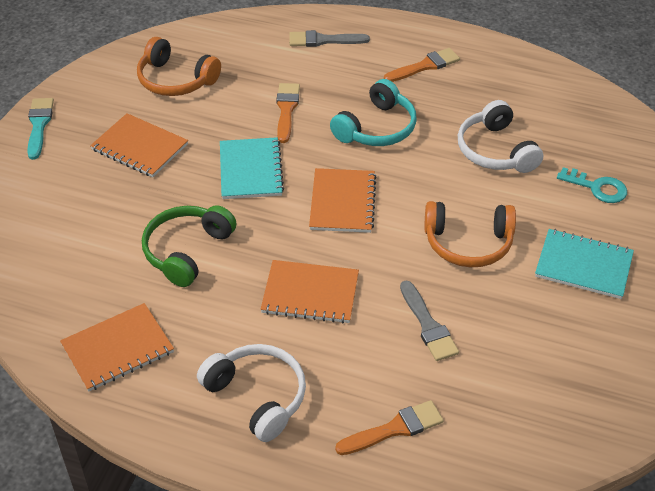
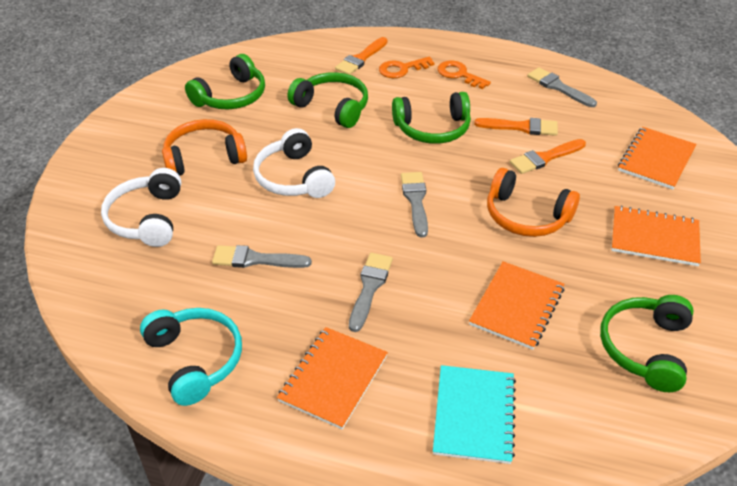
green headphones: [142,205,236,287] = 1 -> [185,54,265,109] [287,72,368,128] [392,92,471,144] [600,295,694,392] = 4
grey brush: [289,30,370,47] [400,281,459,361] = 2 -> [212,245,312,268] [349,253,393,332] [401,172,428,238] [527,67,597,107] = 4
orange key: none = 0 -> [379,56,434,78] [438,61,491,89] = 2
turquoise brush: [27,98,54,160] = 1 -> none = 0
turquoise key: [557,167,627,203] = 1 -> none = 0
turquoise notebook: [220,137,284,199] [535,229,634,299] = 2 -> [433,365,516,464] = 1

